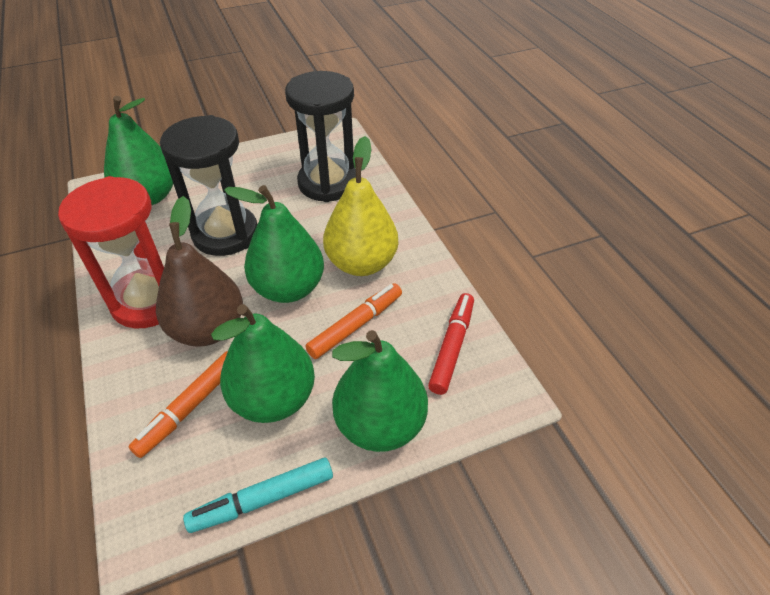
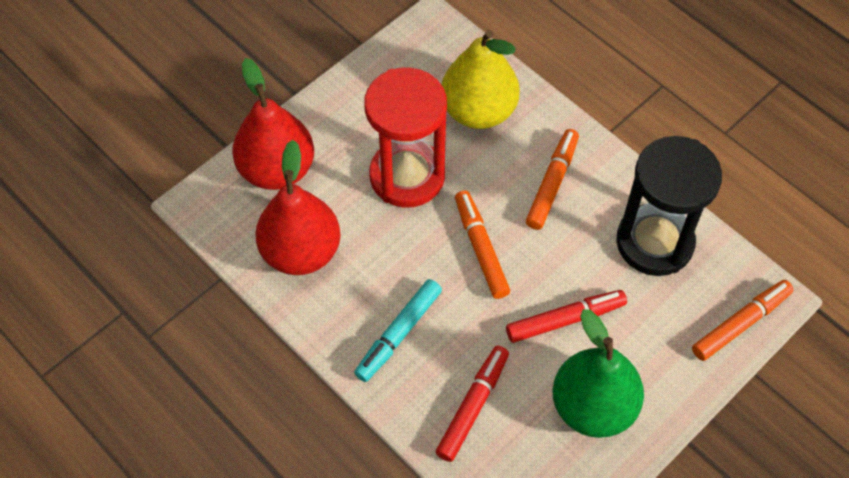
black hourglass: [160,115,257,256] [285,71,356,202] = 2 -> [616,136,722,276] = 1
brown pear: [156,196,243,347] = 1 -> none = 0
green pear: [104,96,173,205] [211,304,315,423] [224,185,324,303] [332,330,428,452] = 4 -> [552,309,644,438] = 1
orange marker: [129,351,228,458] [305,283,402,359] = 2 -> [455,190,510,299] [526,129,579,230] [692,280,794,361] = 3
red marker: [428,293,474,395] = 1 -> [436,346,509,462] [506,290,627,343] = 2
red pear: none = 0 -> [232,58,314,190] [255,140,340,275] = 2

